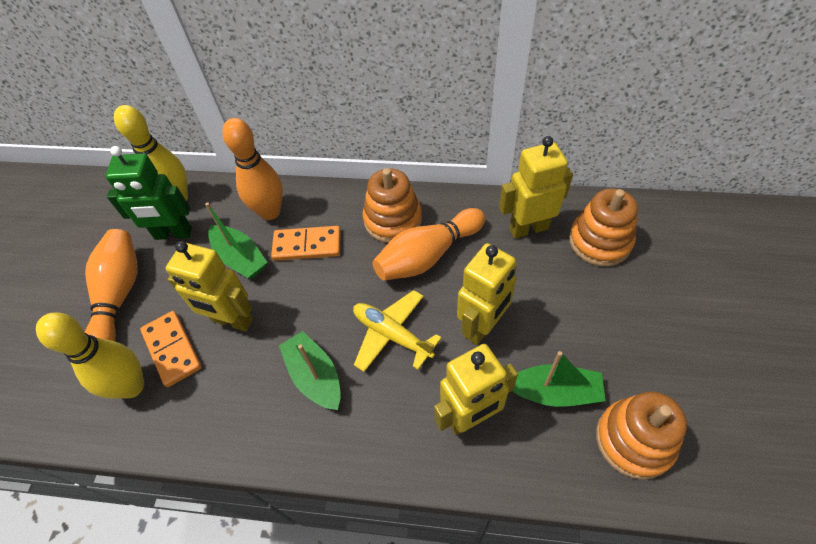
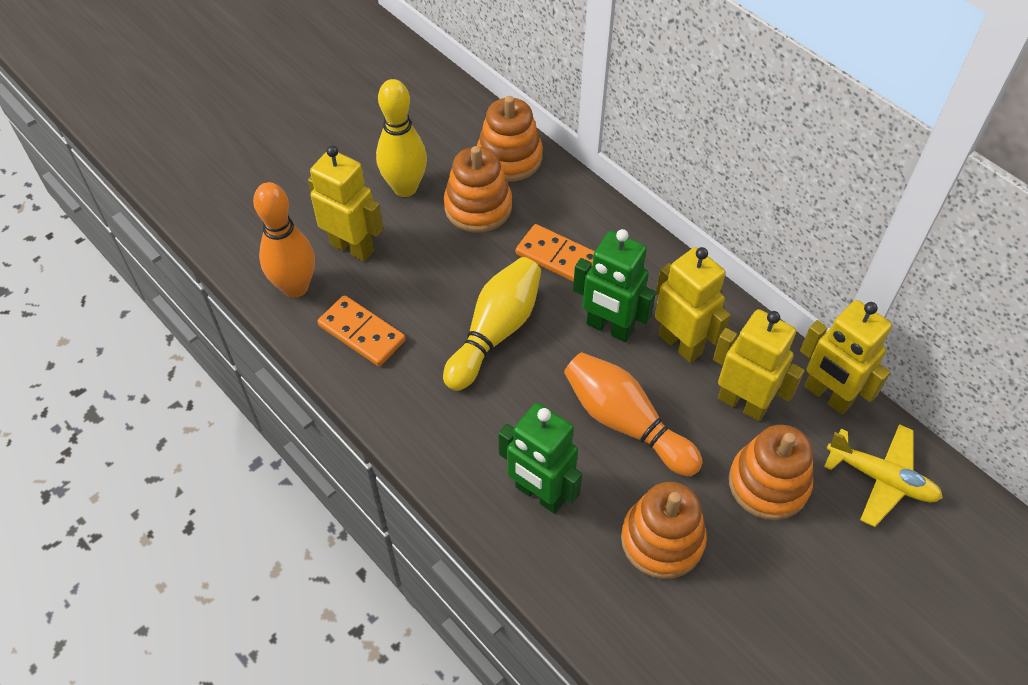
green boat: [205,202,268,279] [279,331,341,410] [513,351,606,407] = 3 -> none = 0
green robot: [105,146,192,240] = 1 -> [498,403,582,514] [573,229,656,342] = 2
orange bowling pin: [84,229,138,341] [222,118,283,220] [373,208,485,281] = 3 -> [253,182,315,298] [564,352,702,476] = 2
orange stacking toy: [363,168,422,243] [569,188,638,266] [596,392,687,480] = 3 -> [444,146,512,233] [477,96,543,182] [621,482,707,579] [729,425,813,520] = 4

